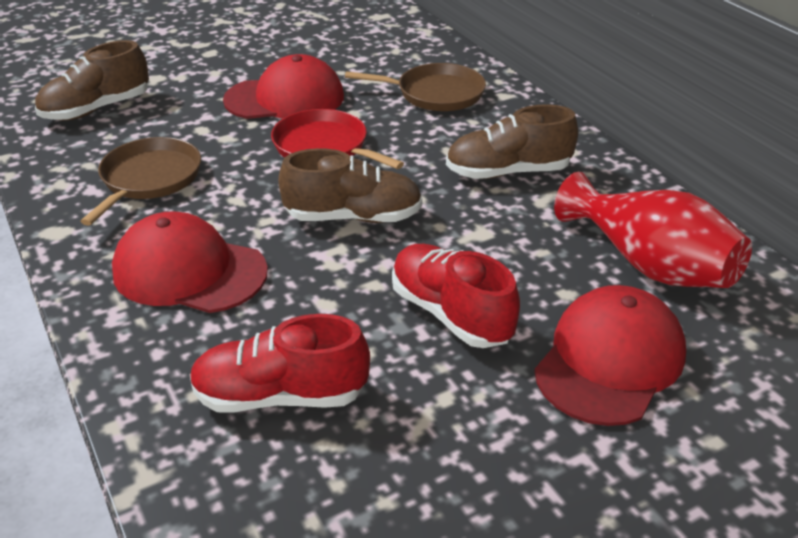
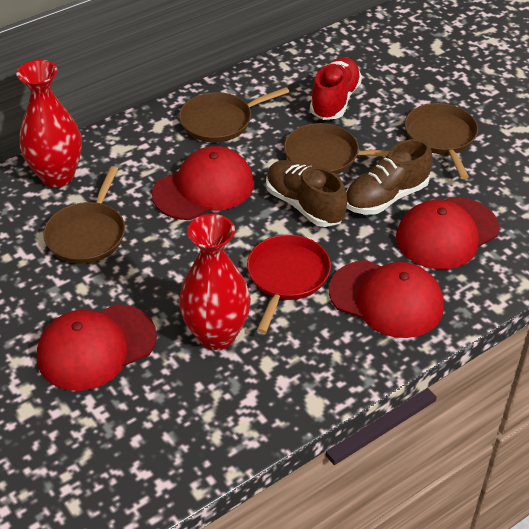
brown pan: [80,137,201,226] [345,63,486,111] = 2 -> [43,166,125,264] [179,87,289,142] [284,123,389,174] [405,103,478,179] = 4
brown shoe: [35,40,149,121] [278,148,422,223] [446,104,578,179] = 3 -> [266,160,347,227] [346,139,433,215] = 2
red cap: [112,212,268,313] [223,54,344,119] [534,285,686,426] = 3 -> [37,304,157,391] [152,146,254,220] [329,260,444,338] [396,197,499,269] = 4
red shoe: [190,314,370,413] [392,244,520,348] = 2 -> [310,57,362,120] = 1
red vase: [554,172,752,288] = 1 -> [16,60,82,187] [179,214,251,350] = 2

